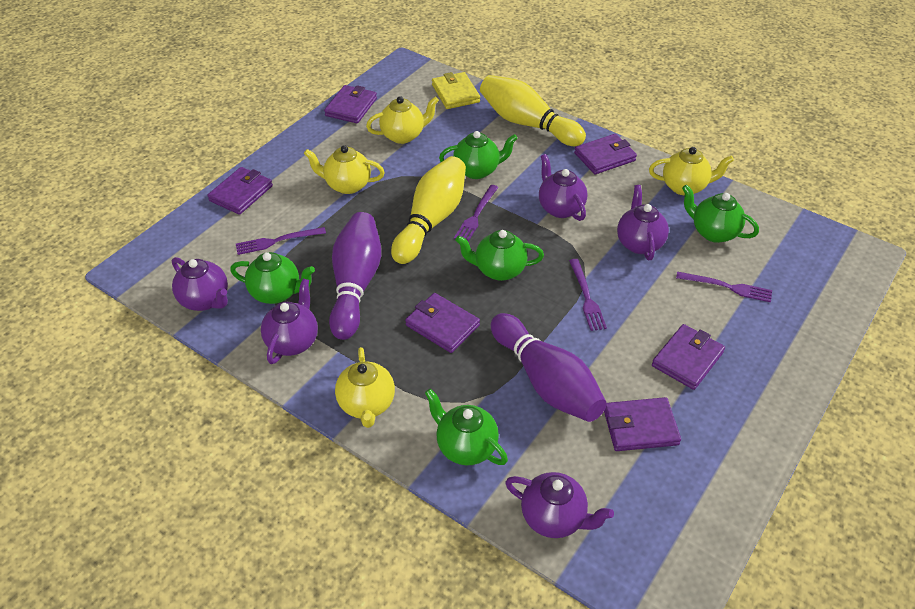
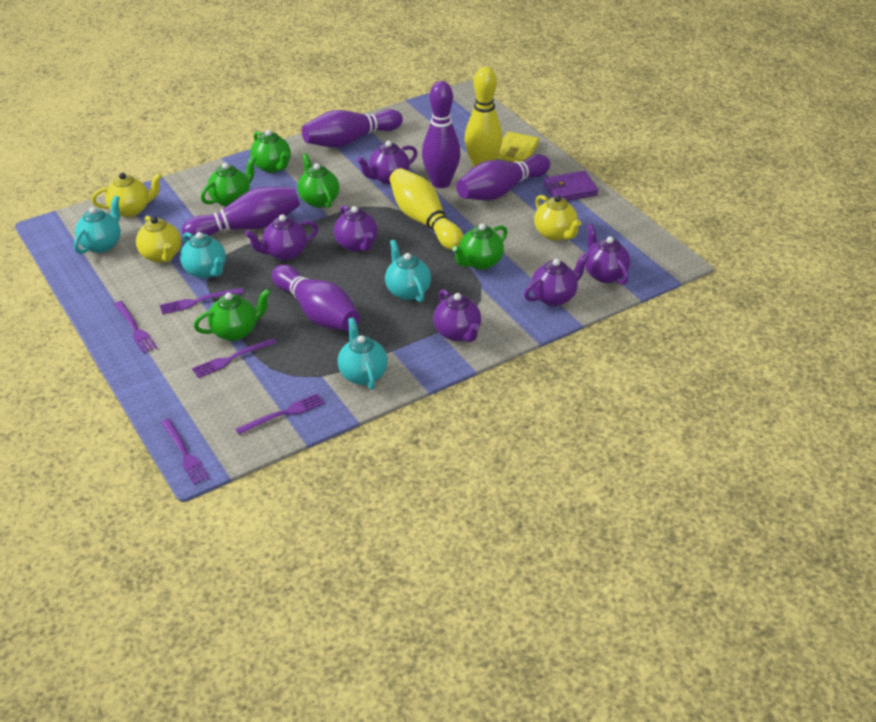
purple bowling pin: [329,212,381,340] [491,313,607,422] = 2 -> [182,187,300,240] [272,265,360,331] [302,109,403,147] [422,81,461,188] [456,154,550,201] = 5
purple fork: [236,227,326,255] [454,185,499,241] [569,259,607,331] [676,272,772,302] = 4 -> [114,301,157,353] [160,288,244,314] [161,418,209,485] [192,338,277,378] [236,393,325,435] = 5
purple teapot: [172,257,228,311] [261,279,318,364] [505,472,614,538] [539,154,587,221] [617,185,669,260] = 5 -> [245,214,318,261] [334,205,378,252] [357,141,417,184] [433,289,481,342] [524,253,589,306] [585,224,630,285] = 6
purple wallet: [207,167,273,215] [324,85,377,123] [405,293,480,353] [574,134,637,174] [604,397,681,451] [652,324,725,390] = 6 -> [544,171,598,201] = 1
turquoise teapot: none = 0 -> [74,196,121,254] [180,232,226,279] [338,318,388,390] [385,240,431,302] = 4
yellow teapot: [304,145,385,194] [335,347,395,428] [366,96,439,144] [649,147,734,196] = 4 -> [92,173,162,217] [136,216,181,263] [534,195,581,241] = 3

